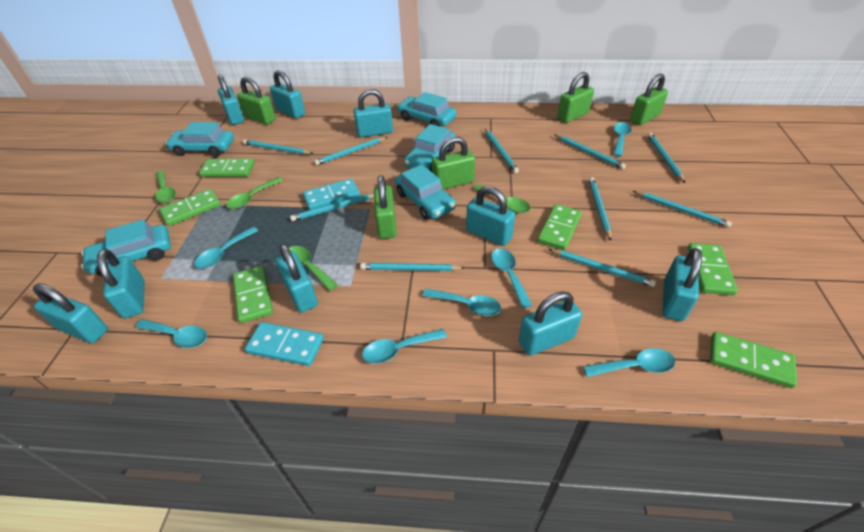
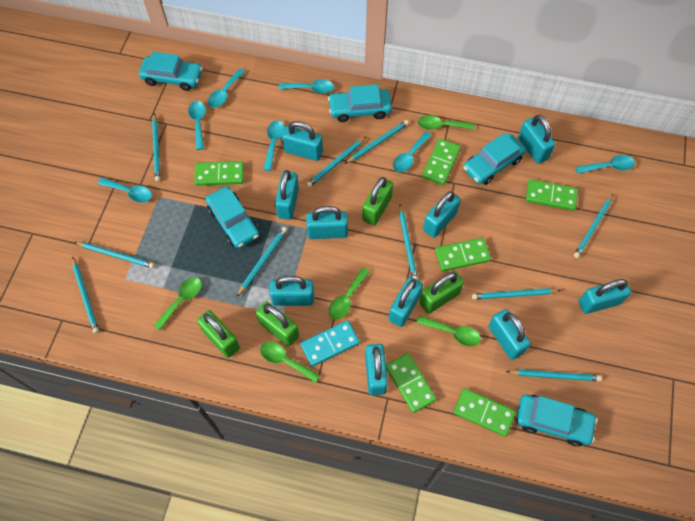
green padlock: [237,77,276,125] [374,175,397,239] [432,137,475,190] [557,72,594,123] [630,74,668,125] = 5 -> [197,310,240,358] [256,301,299,346] [362,177,393,225] [419,271,464,314] = 4
green spoon: [155,171,176,203] [226,177,283,209] [289,246,338,291] [473,185,530,213] = 4 -> [154,277,202,331] [260,341,320,383] [329,268,370,320] [416,315,481,346] [418,115,475,130] = 5
turquoise domino: [245,322,324,366] [303,178,360,210] = 2 -> [300,320,360,367] = 1
turquoise padlock: [33,283,108,343] [97,249,144,318] [218,74,244,125] [270,70,305,119] [276,244,318,313] [354,89,393,137] [466,186,515,246] [519,291,582,356] [663,248,702,321] = 9 -> [270,276,314,306] [275,170,299,220] [282,121,323,161] [306,206,348,239] [365,344,388,395] [389,277,423,327] [423,191,461,238] [489,309,531,360] [518,115,555,164] [579,279,631,314] = 10

